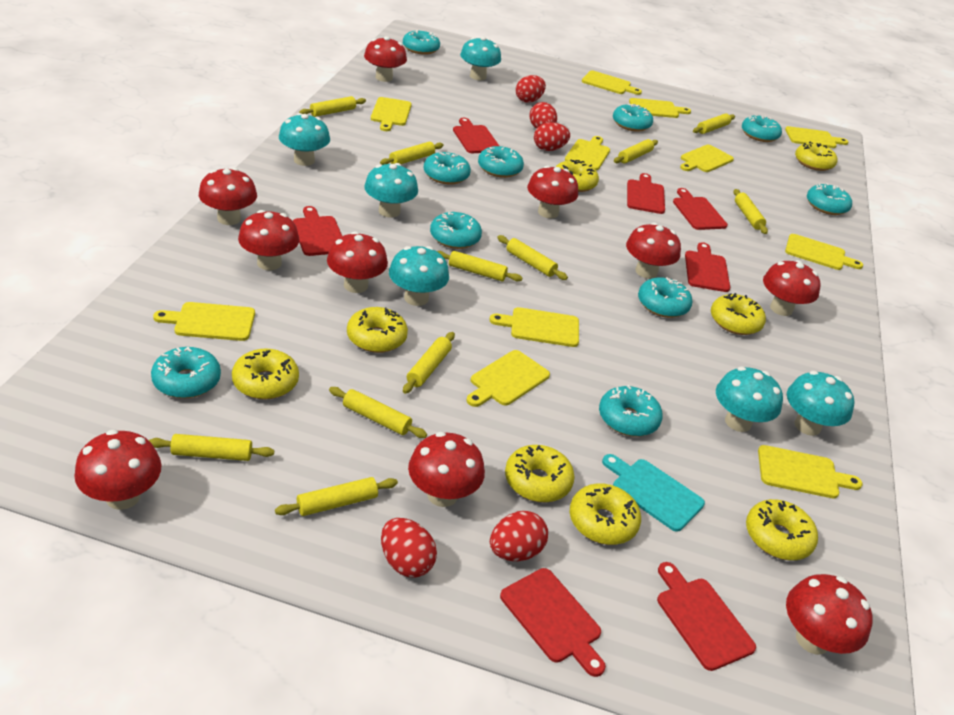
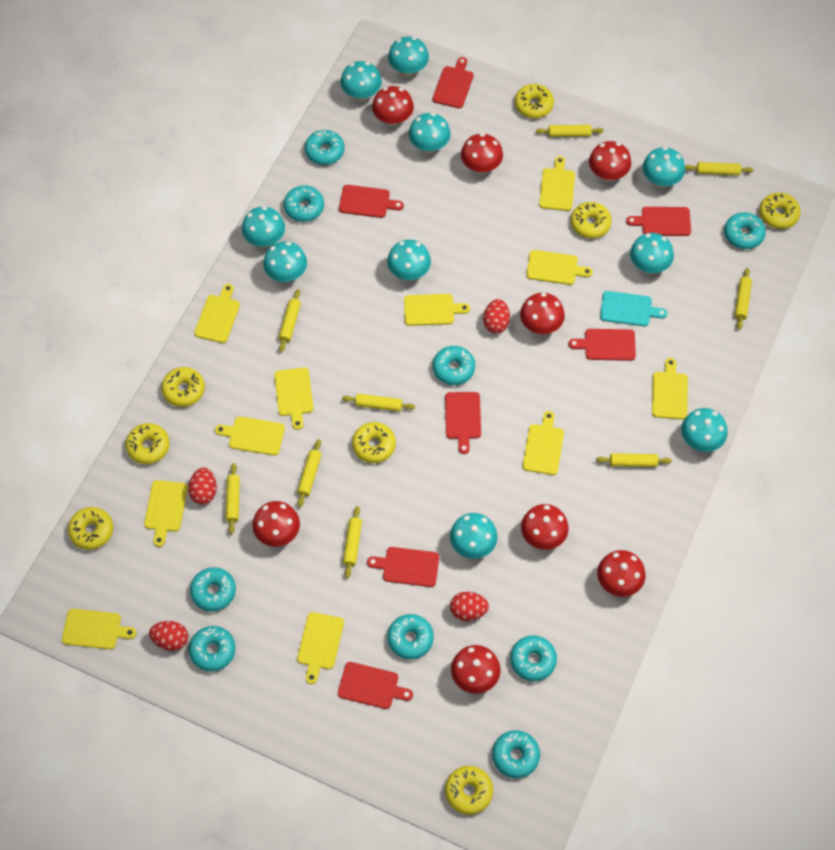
red egg: [381,518,437,577] [490,511,548,561] [516,75,546,103] [529,102,557,129] [534,122,570,151] = 5 -> [149,621,188,651] [188,468,217,505] [450,592,489,621] [483,299,510,334] = 4
red mushroom: [74,430,162,510] [199,168,257,225] [238,210,300,270] [327,231,388,293] [364,36,407,82] [408,432,485,507] [527,166,578,218] [626,222,681,279] [763,260,821,316] [786,574,873,655] = 10 -> [252,501,300,547] [372,86,414,126] [451,645,501,694] [461,133,503,174] [520,293,565,334] [521,504,569,550] [589,141,631,182] [597,550,645,597] = 8
turquoise donut: [151,347,221,398] [403,30,440,55] [424,152,471,185] [430,212,482,249] [478,146,524,178] [599,385,663,437] [613,104,653,132] [638,277,693,318] [742,114,782,142] [807,183,852,215] = 10 -> [189,626,236,671] [190,567,236,611] [284,186,324,222] [305,130,344,165] [387,614,434,659] [433,346,475,385] [492,730,540,778] [510,636,557,681] [724,212,766,249] = 9
turquoise mushroom: [279,113,330,166] [364,163,418,218] [389,246,449,306] [460,36,501,80] [716,367,783,432] [787,371,855,436] = 6 -> [242,206,285,247] [263,241,307,282] [341,61,382,101] [387,240,431,281] [388,36,429,77] [409,113,451,153] [450,513,497,559] [630,233,674,274] [643,147,685,188] [681,408,728,452] = 10
yellow rolling pin: [149,434,274,461] [275,477,398,516] [299,96,366,117] [329,387,427,438] [380,142,444,165] [403,332,455,394] [437,251,523,282] [497,235,568,280] [614,139,658,163] [693,113,735,134] [734,189,768,234] = 11 -> [226,463,240,534] [279,289,301,352] [297,439,322,507] [342,394,415,412] [343,506,362,578] [536,125,604,137] [596,453,672,467] [685,162,753,175] [735,268,752,330] = 9

